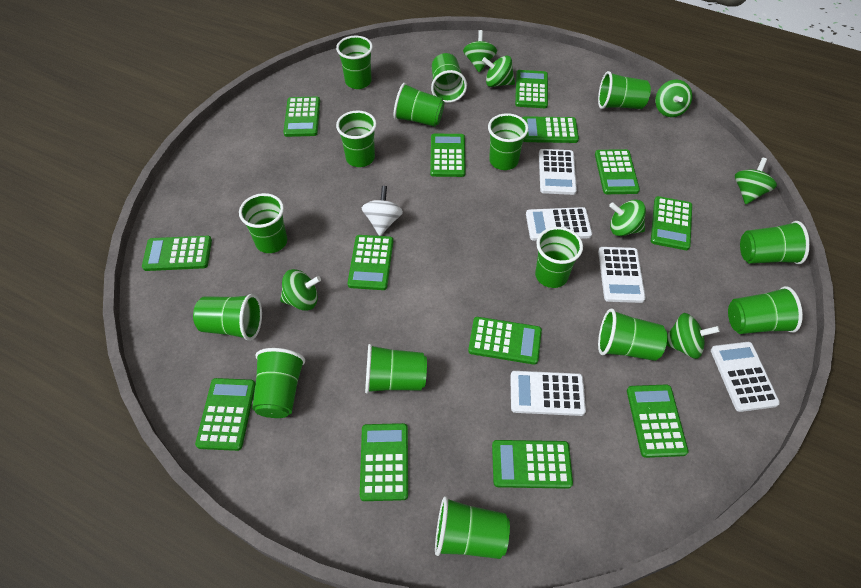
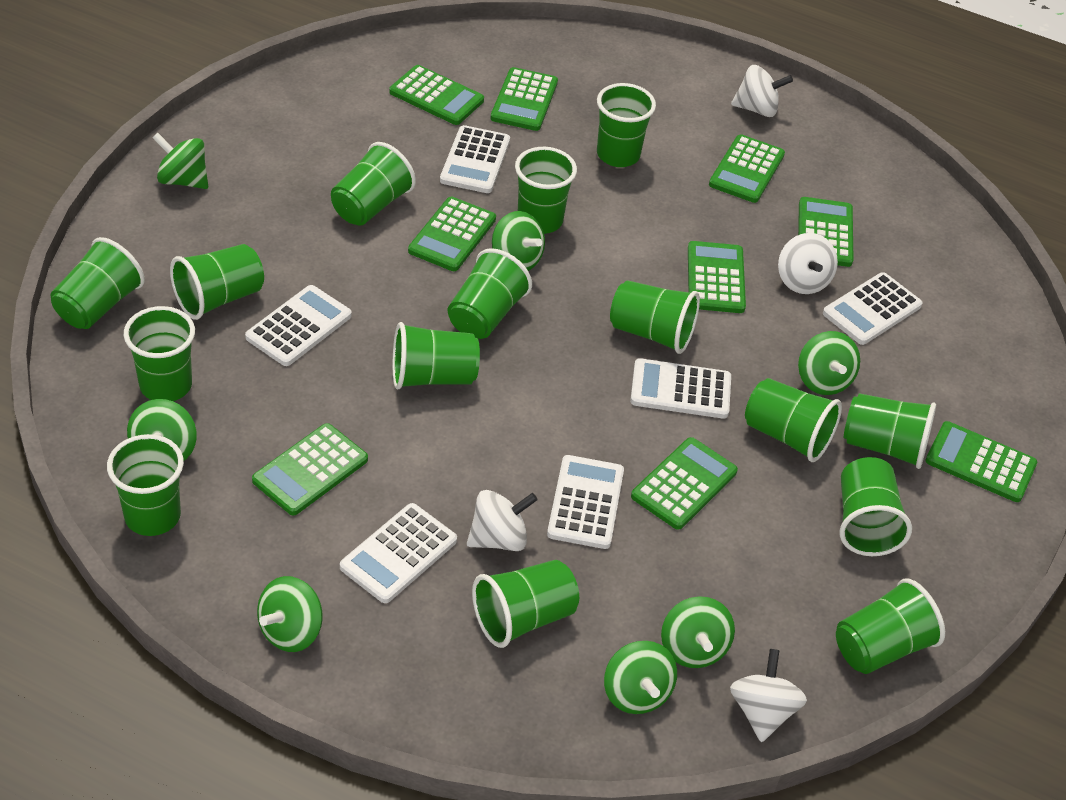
green calculator: [142,236,212,271] [195,378,255,451] [284,96,320,137] [348,235,393,290] [360,423,408,501] [430,134,466,177] [468,317,542,365] [492,440,573,489] [515,70,548,108] [522,116,579,143] [595,149,640,194] [627,384,688,458] [651,196,692,250] = 13 -> [252,423,368,516] [389,65,484,125] [408,197,496,271] [490,67,558,131] [631,437,738,530] [688,241,746,313] [709,134,785,203] [798,197,854,267] [925,421,1037,502] = 9
white calculator: [510,371,586,416] [526,207,592,241] [539,149,577,195] [598,247,646,303] [711,342,780,412] = 5 -> [245,285,352,366] [340,503,457,603] [440,125,510,193] [547,455,624,549] [630,358,731,419] [823,272,923,345] = 6
white spinning top: [362,186,403,236] = 1 -> [467,490,538,551] [730,649,807,742] [731,65,793,117] [778,233,838,294] = 4

